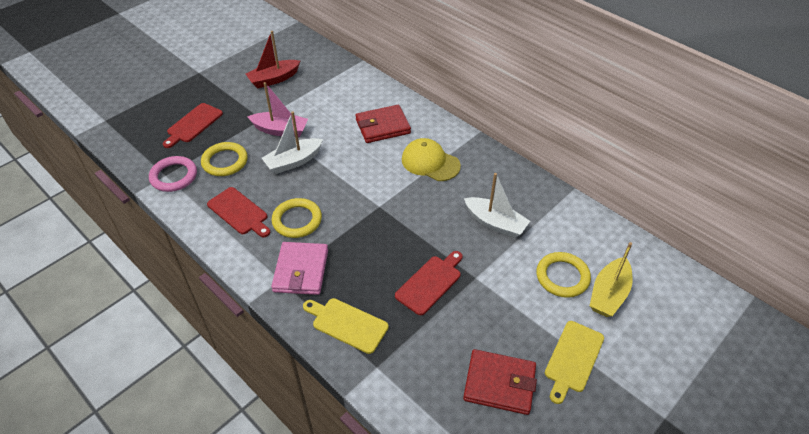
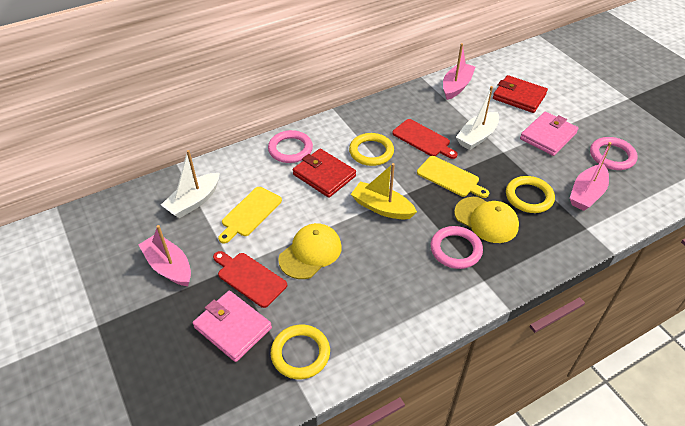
pink boat: [248,82,308,137] = 1 -> [139,225,191,286] [443,43,475,100] [570,142,612,211] = 3
pink ring: [149,156,197,192] = 1 -> [268,130,313,163] [431,226,483,269] [590,137,638,170] = 3
pink wallet: [271,242,328,295] = 1 -> [193,291,272,362] [520,112,578,156] = 2
red boat: [246,31,300,88] = 1 -> none = 0
red cutting board: [163,103,223,148] [207,187,270,237] [395,251,463,315] = 3 -> [213,251,287,308] [392,119,458,159] = 2
yellow cap: [402,138,461,181] = 1 -> [278,223,342,279] [454,197,519,243] = 2

